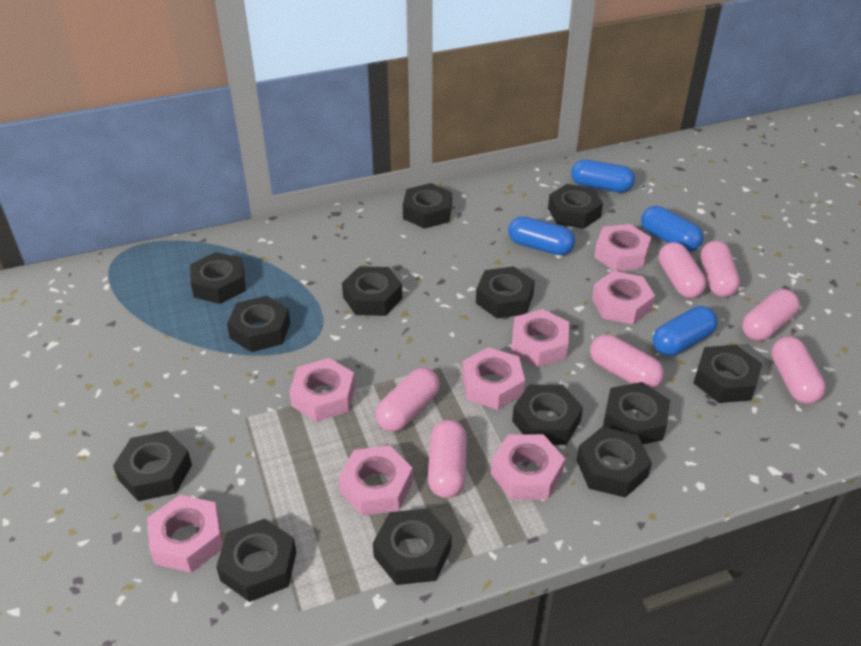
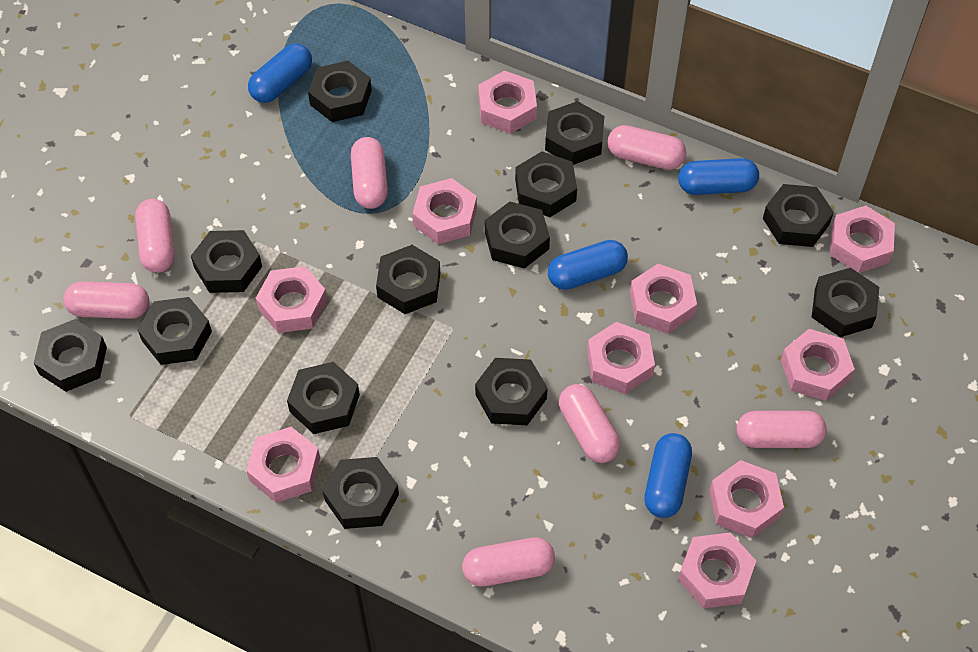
pink nut: [147,495,223,573] [289,358,355,422] [339,445,413,516] [462,347,525,410] [491,434,565,500] [511,309,569,367] [592,271,655,324] [594,224,651,271] = 8 -> [246,427,320,503] [256,266,327,333] [412,178,477,244] [478,70,537,134] [587,322,655,394] [630,264,697,334] [678,532,756,609] [709,460,784,538] [781,329,855,401] [830,206,895,273] = 10

